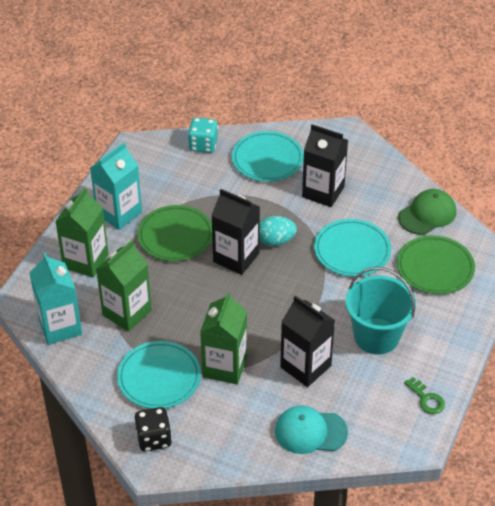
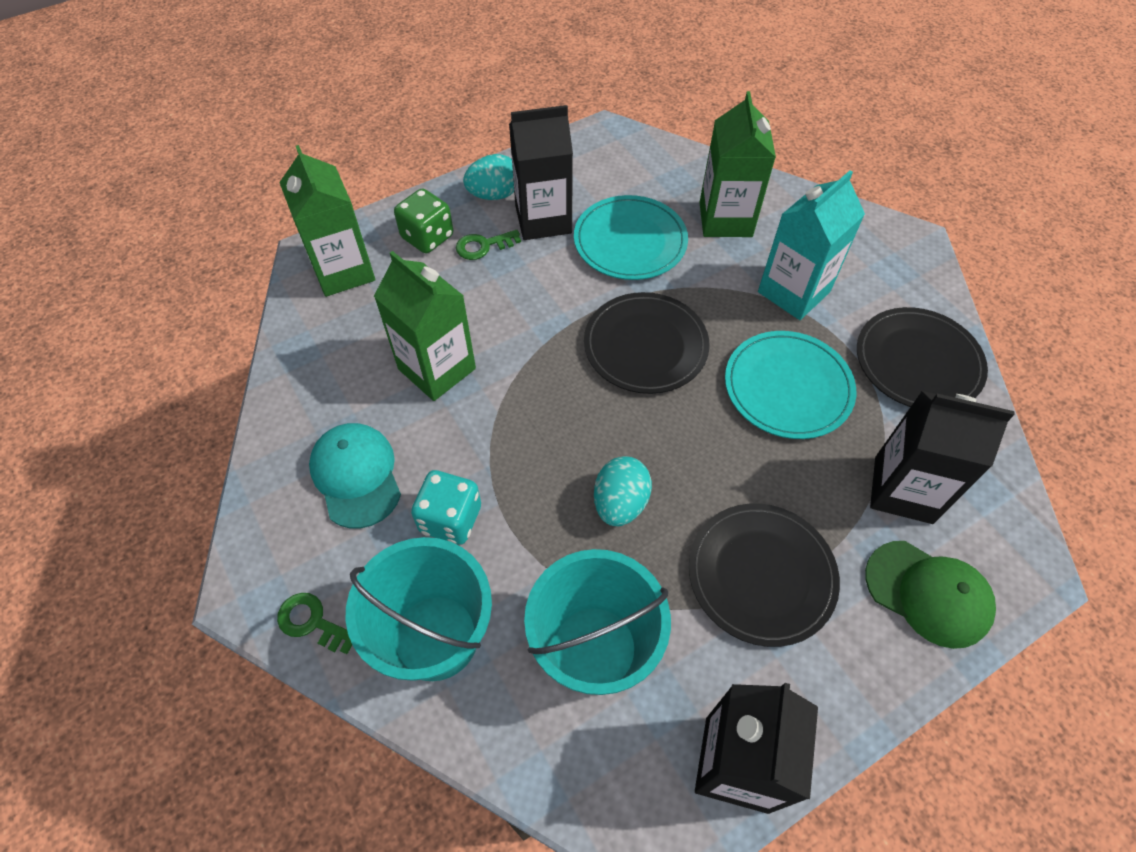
black dice: [135,407,172,452] = 1 -> none = 0
black plate: none = 0 -> [584,292,709,394] [689,503,840,647] [857,307,988,407] = 3
green dice: none = 0 -> [394,189,453,253] = 1
green key: [404,377,445,414] = 1 -> [277,593,352,654] [456,230,521,260] = 2
green plate: [137,205,212,261] [397,235,475,294] = 2 -> none = 0
turquoise bucket: [346,267,416,354] = 1 -> [345,537,492,681] [524,549,671,695] = 2
turquoise carton: [30,252,82,345] [90,142,142,230] = 2 -> [758,170,865,320] = 1
turquoise egg: [259,216,297,246] = 1 -> [463,154,514,200] [594,456,652,526] = 2
turquoise plate: [117,341,201,409] [232,131,304,182] [314,219,391,277] = 3 -> [574,195,688,280] [725,331,856,439] = 2

